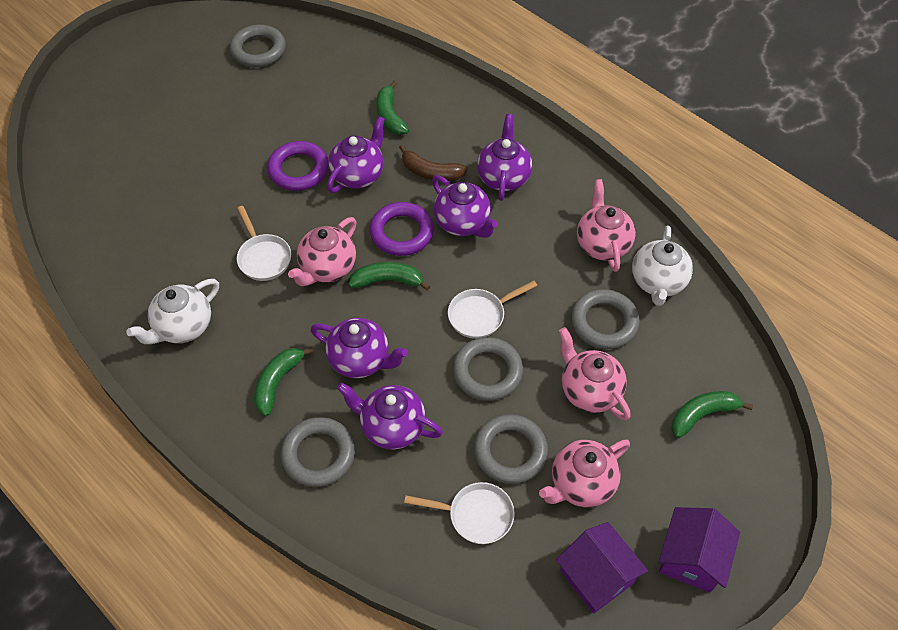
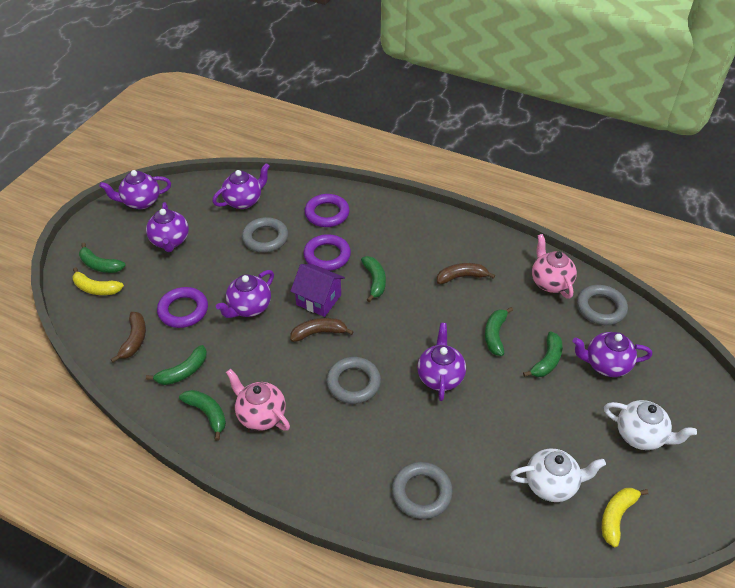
brown banana: [399,145,468,181] = 1 -> [111,312,146,363] [290,318,354,342] [437,263,495,284] = 3
green banana: [254,347,313,416] [348,262,430,291] [376,81,409,135] [671,391,753,438] = 4 -> [79,243,126,273] [146,345,207,385] [179,390,226,441] [361,256,386,302] [485,307,513,356] [523,331,563,377] = 6
grey ring: [230,25,286,67] [281,417,355,487] [453,337,523,401] [474,414,548,484] [571,289,640,349] = 5 -> [242,217,288,253] [326,357,381,404] [392,462,453,519] [577,285,628,325] = 4
pink teapot: [288,217,356,286] [539,439,630,507] [559,327,631,420] [577,179,636,272] = 4 -> [226,369,290,431] [532,234,577,299] = 2
purple house: [556,522,648,614] [659,507,740,593] = 2 -> [290,264,345,317] = 1
purple ring: [267,141,329,191] [369,202,434,256] = 2 -> [157,287,208,328] [303,234,351,271] [305,194,349,227] = 3
purple teapot: [311,318,408,378] [327,116,385,193] [337,382,443,450] [432,175,498,238] [477,114,532,201] = 5 -> [99,170,171,209] [146,202,189,252] [212,163,270,209] [216,270,274,318] [417,323,466,401] [572,332,652,377] = 6
white pan: [237,206,291,281] [404,482,515,544] [448,280,537,339] = 3 -> none = 0
yellow banana: none = 0 -> [72,267,124,295] [602,488,649,547] = 2

